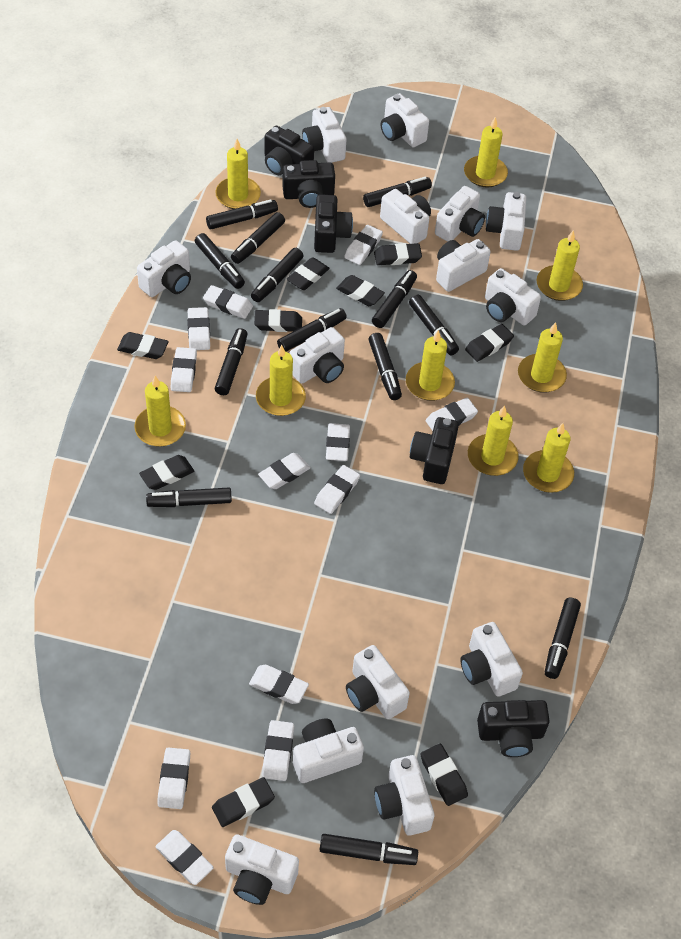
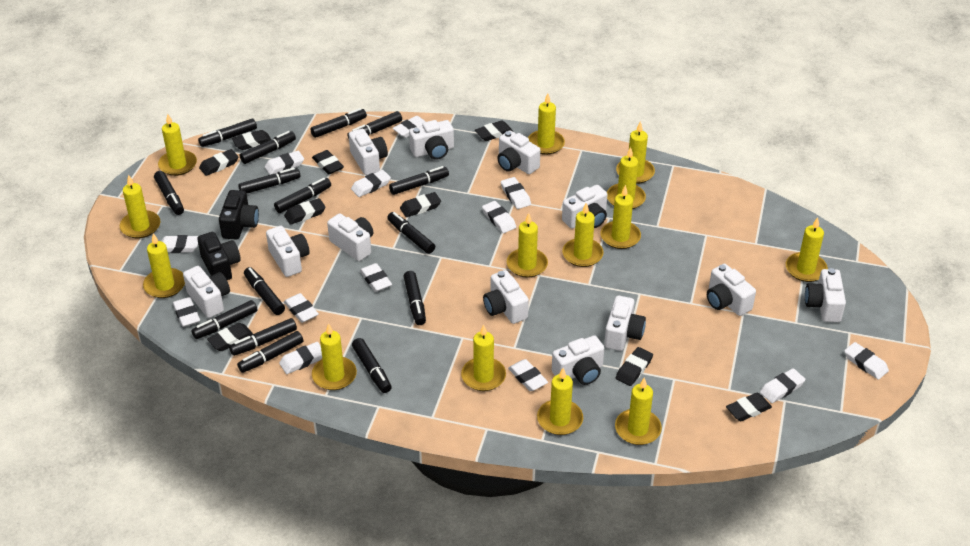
black camera: [265,126,314,175] [282,160,335,208] [314,194,353,253] [410,417,459,484] [477,700,550,757] = 5 -> [197,232,241,280] [219,190,259,240] = 2
black marker: [146,488,232,507] [195,233,245,289] [206,199,278,230] [215,328,247,395] [231,212,285,264] [251,248,303,302] [277,308,347,352] [320,834,418,865] [363,177,432,207] [369,333,402,400] [372,270,417,328] [409,295,459,355] [545,598,581,679] = 13 -> [154,171,184,215] [191,300,258,339] [198,119,257,147] [229,318,297,356] [237,331,303,373] [238,168,301,193] [240,131,296,164] [244,267,285,315] [274,178,331,213] [310,108,367,138] [347,111,402,139] [352,338,392,393] [387,212,435,254] [389,166,449,195] [403,271,426,325] = 15
white camera: [137,240,191,297] [225,834,299,905] [289,327,345,384] [293,719,364,783] [302,107,347,163] [346,645,410,719] [374,755,434,836] [380,189,431,244] [381,93,429,147] [435,186,485,242] [436,239,491,292] [460,622,523,697] [485,268,541,325] [486,192,526,251] = 14 -> [183,266,230,318] [266,226,310,277] [327,214,373,261] [349,129,388,175] [409,120,454,160] [483,270,529,324] [498,130,540,174] [552,335,604,385] [562,185,608,229] [604,295,646,351] [707,264,756,316] [805,268,846,322] = 12
white eraser: [155,830,214,885] [157,747,190,809] [171,347,197,392] [187,307,210,350] [203,285,253,319] [249,665,309,704] [258,453,311,489] [262,720,294,781] [314,465,360,514] [326,423,350,461] [344,225,383,265] [426,398,478,431] = 12 -> [161,235,198,253] [173,297,200,327] [265,151,304,175] [279,342,322,374] [284,293,319,323] [351,170,391,197] [360,263,392,292] [393,116,426,138] [482,201,516,233] [501,177,531,209] [508,359,548,391] [760,368,805,403] [844,342,889,380] = 13
yellow candle: [134,376,186,447] [215,139,261,209] [256,345,306,416] [406,330,455,401] [464,117,508,187] [468,406,519,476] [518,322,567,393] [523,423,574,493] [536,231,583,301] = 9 -> [120,175,160,238] [143,233,185,298] [158,114,197,176] [312,323,357,390] [461,324,506,391] [507,213,548,278] [528,94,565,155] [537,368,583,435] [562,203,604,267] [600,185,641,249] [607,147,646,209] [615,377,662,445] [616,121,655,184] [786,217,828,282] = 14

